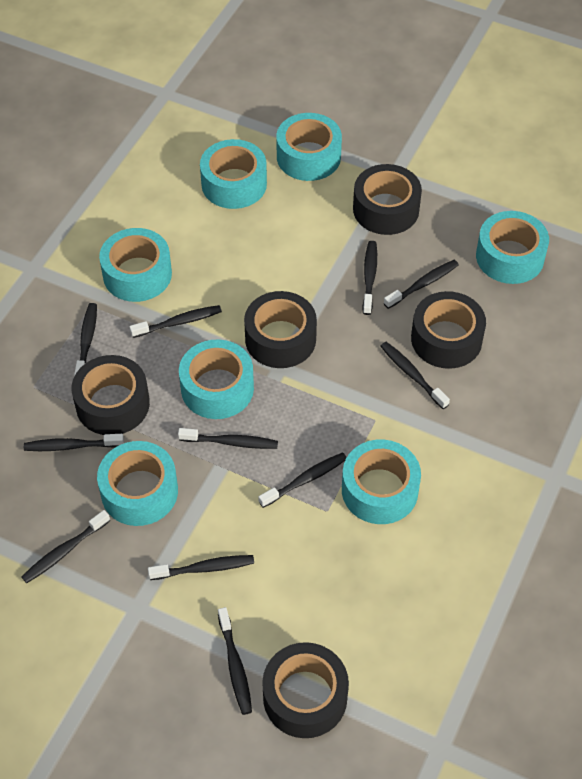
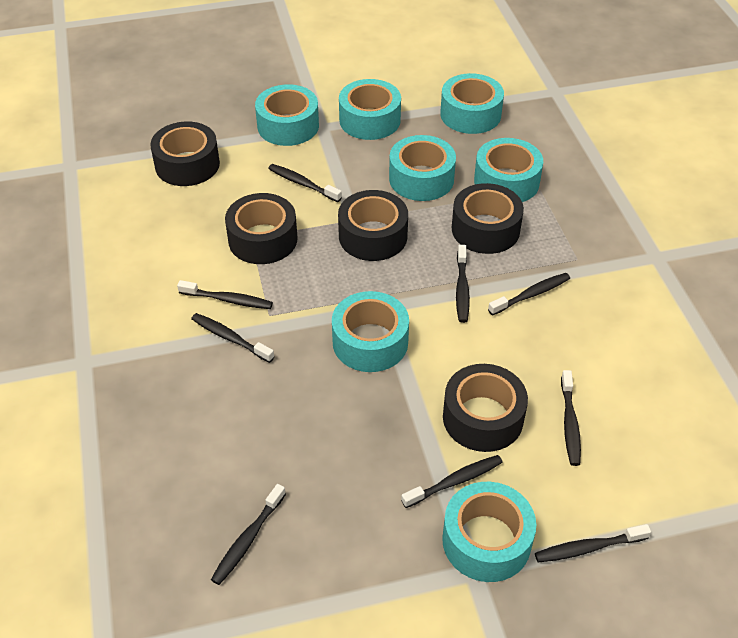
black toothbrush: [22,510,110,583] [24,434,124,451] [74,303,97,376] [129,305,222,338] [148,555,254,580] [178,428,278,449] [218,607,252,715] [258,452,347,508] [362,241,377,315] [380,342,450,409] [384,260,459,309] = 11 -> [177,280,273,309] [191,313,275,363] [211,484,286,585] [268,164,342,202] [401,455,503,508] [456,245,470,323] [488,273,570,316] [535,524,651,563] [561,370,581,466] = 9

